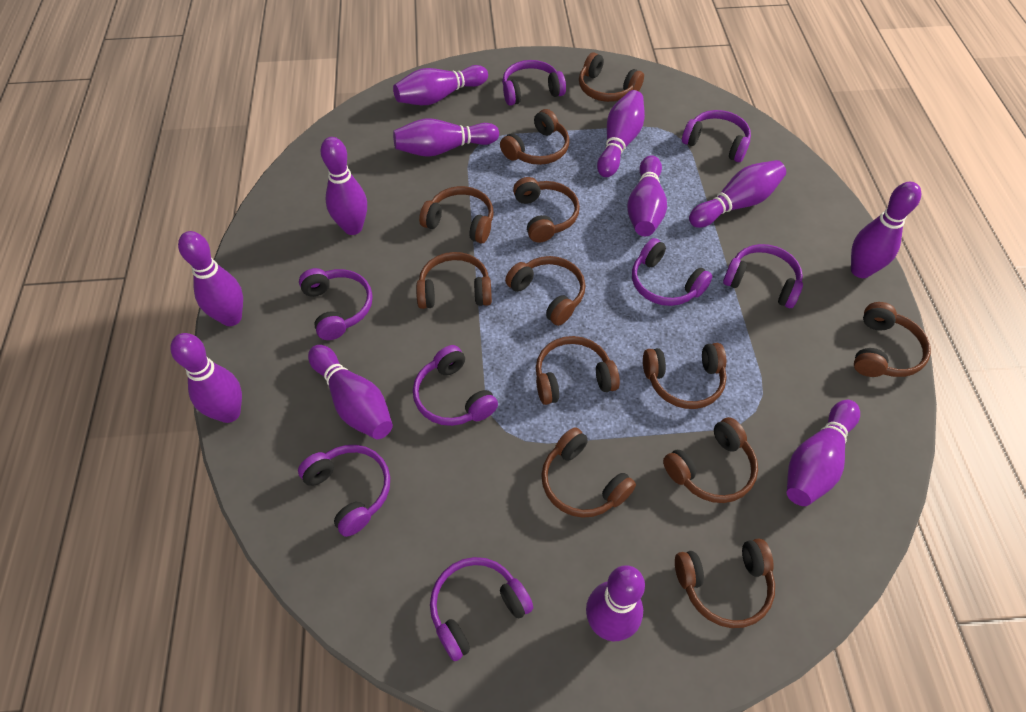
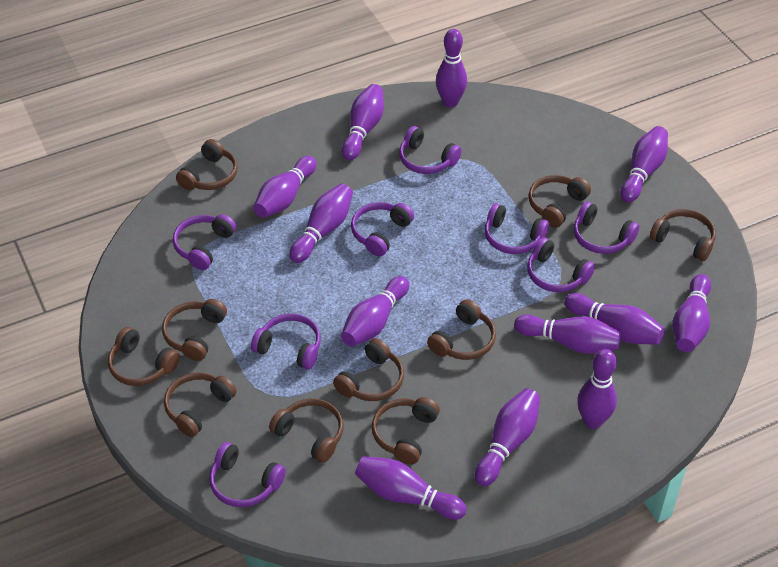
brown headphones: [416,252,492,309] [419,186,493,243] [500,109,569,165] [505,256,585,326] [513,177,580,243] [536,336,620,405] [541,427,636,518] [579,52,644,102] [643,343,727,409] [663,417,758,503] [675,539,775,628] [854,302,931,377] = 12 -> [108,327,180,386] [162,299,227,361] [164,372,237,437] [176,139,238,190] [269,398,343,463] [333,338,404,401] [372,397,440,464] [427,299,496,360] [529,175,591,228] [650,209,716,261] = 10

